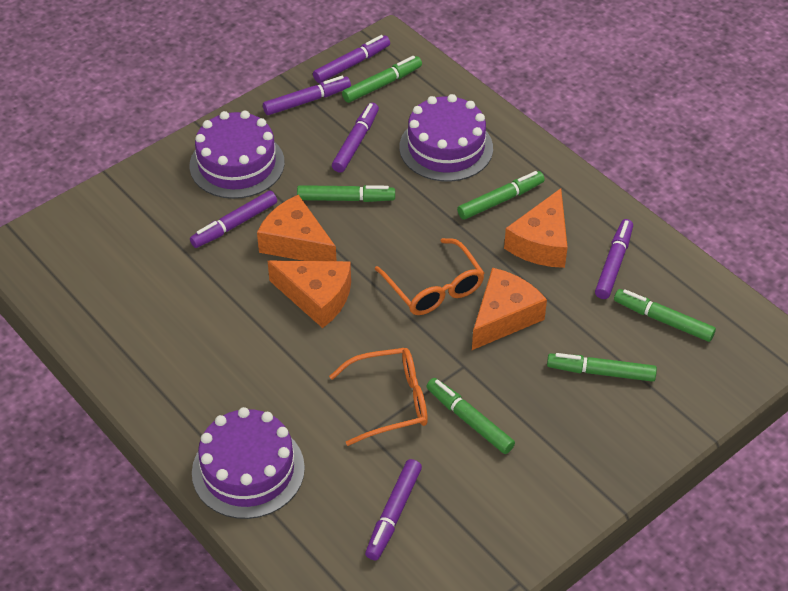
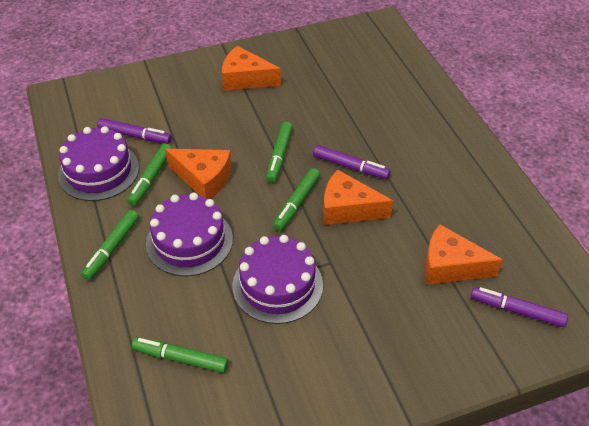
green marker: [297,185,395,202] [342,56,422,103] [426,378,515,454] [457,171,545,220] [547,353,657,382] [614,289,716,342] = 6 -> [81,210,139,280] [127,143,172,206] [132,337,229,373] [266,122,293,183] [273,168,320,231] = 5
orange glasses: [329,348,428,446] [375,238,484,315] = 2 -> none = 0
purple marker: [190,191,277,248] [263,76,351,115] [313,35,390,83] [332,103,379,173] [365,459,422,560] [595,219,633,299] = 6 -> [97,118,172,144] [313,145,391,179] [471,287,568,327] = 3

